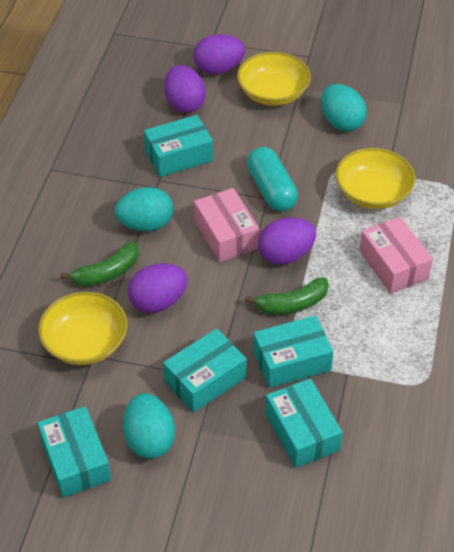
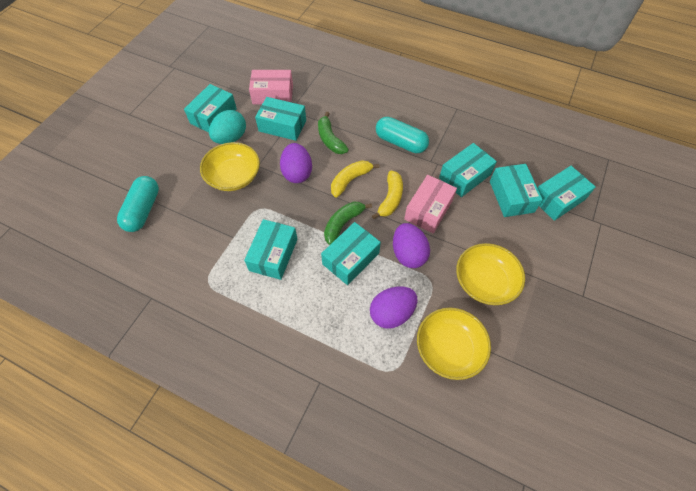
purple egg: [128,263,188,313] [164,65,206,113] [193,34,245,74] [258,218,316,265] = 4 -> [280,143,312,183] [370,286,418,329] [393,223,430,268] = 3
turquoise box: [38,406,111,498] [144,115,213,177] [163,328,247,412] [253,315,334,388] [265,378,343,468] = 5 -> [184,84,237,133] [244,219,297,280] [255,97,306,141] [321,222,381,285] [439,143,497,197] [490,164,543,217] [538,166,596,221] = 7
turquoise capsule: [247,147,298,212] = 1 -> [117,176,159,232] [376,117,429,153] = 2
turquoise egg: [114,187,173,232] [123,393,175,458] [321,84,367,131] = 3 -> [209,110,246,144] = 1
yellow banana: none = 0 -> [331,160,379,197] [372,171,403,219] = 2

